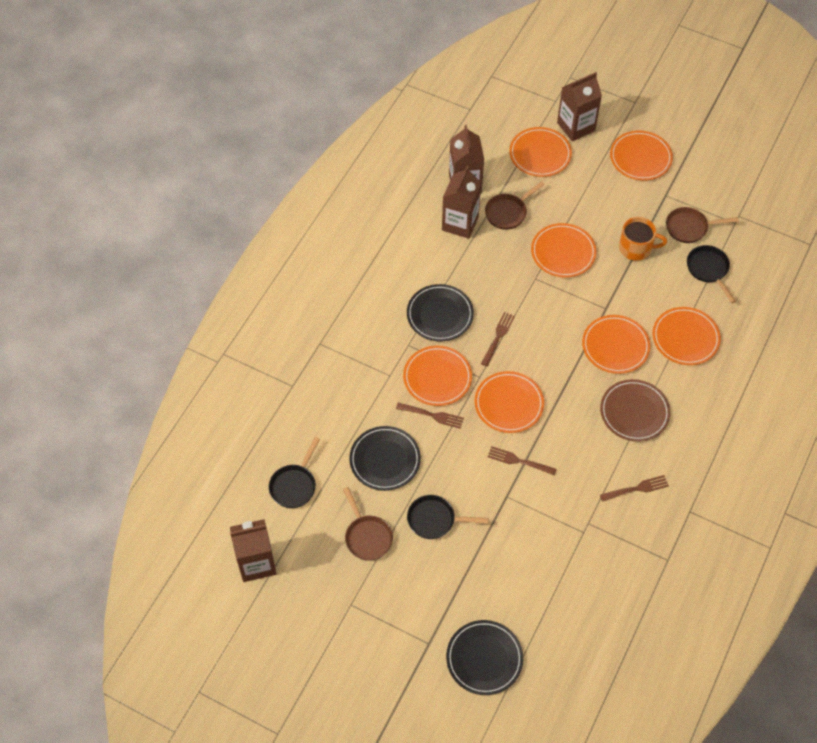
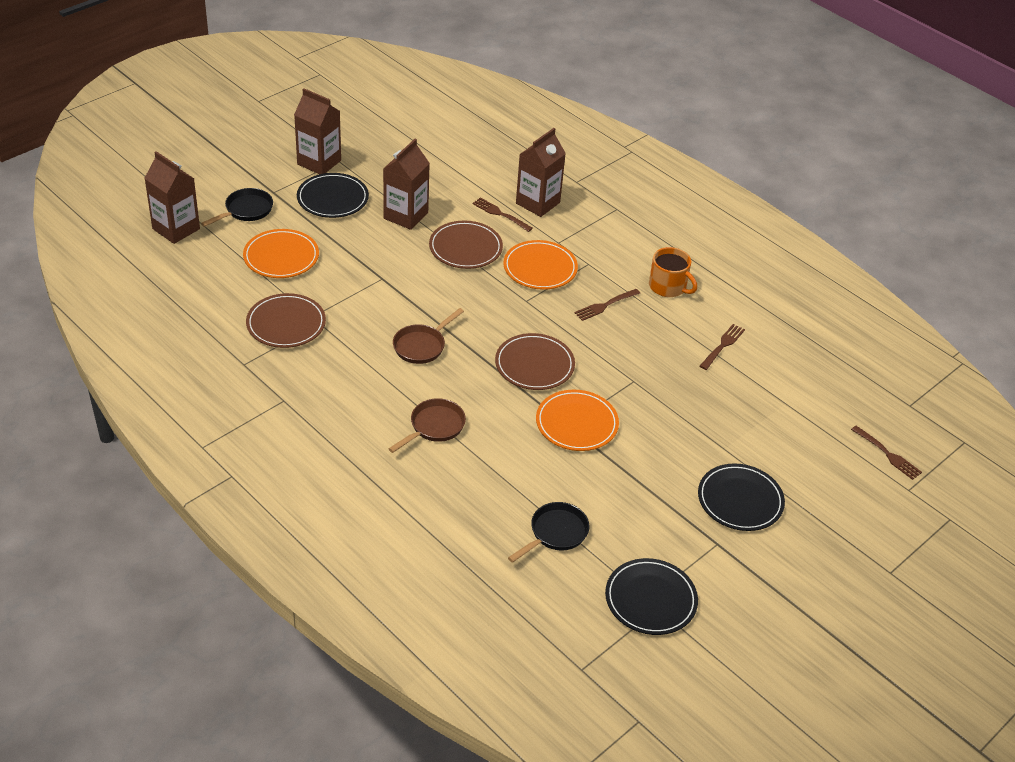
black pan: [269,437,320,508] [407,495,489,539] [687,245,736,303] = 3 -> [201,188,273,227] [508,502,589,563] = 2
brown pan: [343,487,393,561] [485,181,545,230] [666,207,739,243] = 3 -> [388,398,466,453] [393,308,464,364] = 2
brown plate: [600,379,670,442] = 1 -> [246,293,326,348] [429,221,503,269] [495,333,575,390] = 3
orange plate: [403,346,472,406] [475,371,544,433] [509,127,572,177] [531,223,597,278] [582,315,650,374] [610,131,673,180] [653,307,721,365] = 7 -> [243,229,319,278] [503,240,578,290] [536,390,619,451] = 3

